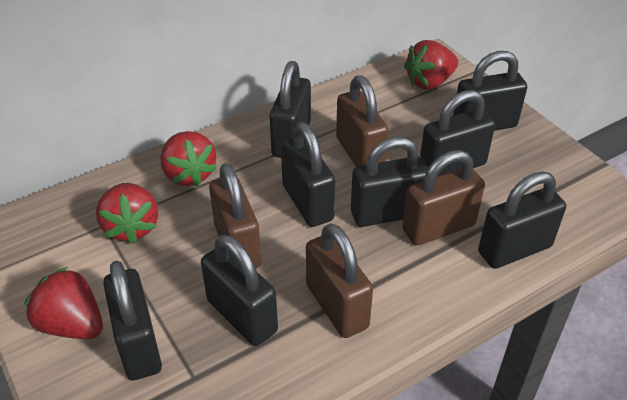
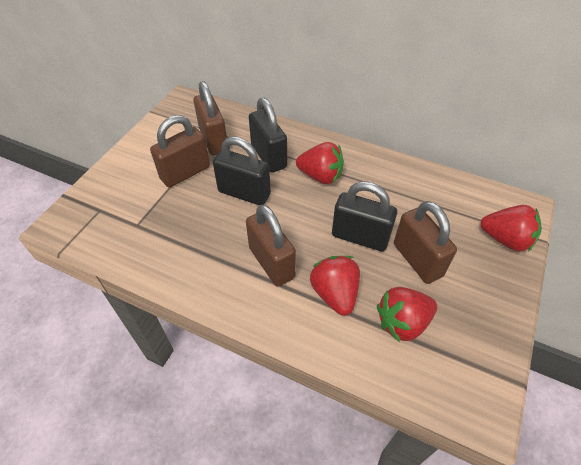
black padlock: [103,261,162,380] [201,235,278,346] [269,61,311,158] [281,122,335,227] [351,137,428,227] [420,90,495,176] [453,51,527,131] [478,172,566,269] = 8 -> [213,136,271,205] [249,98,287,173] [332,181,397,251] = 3

